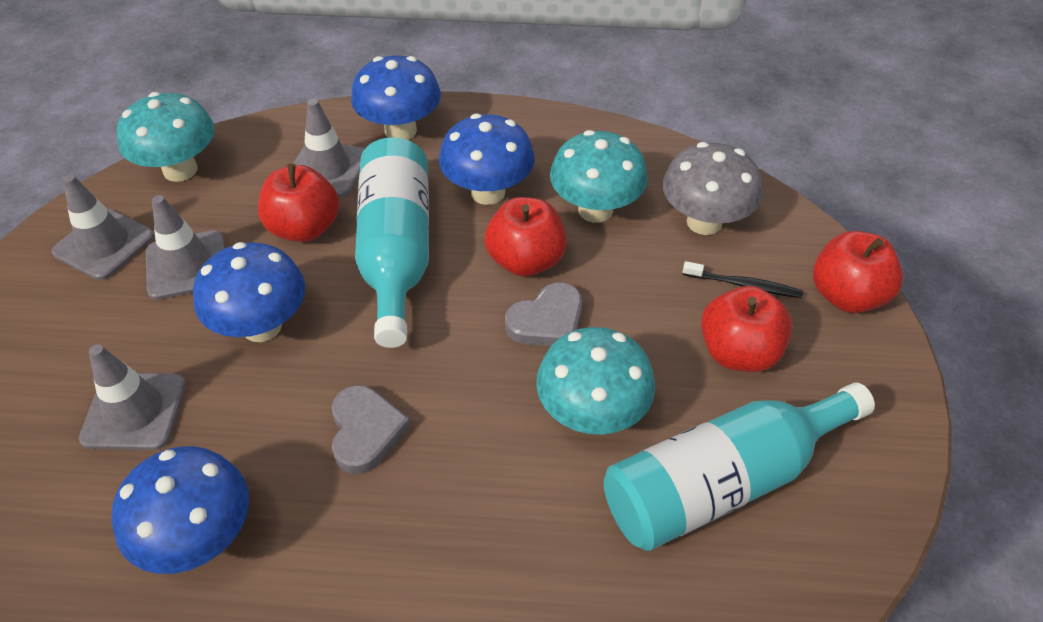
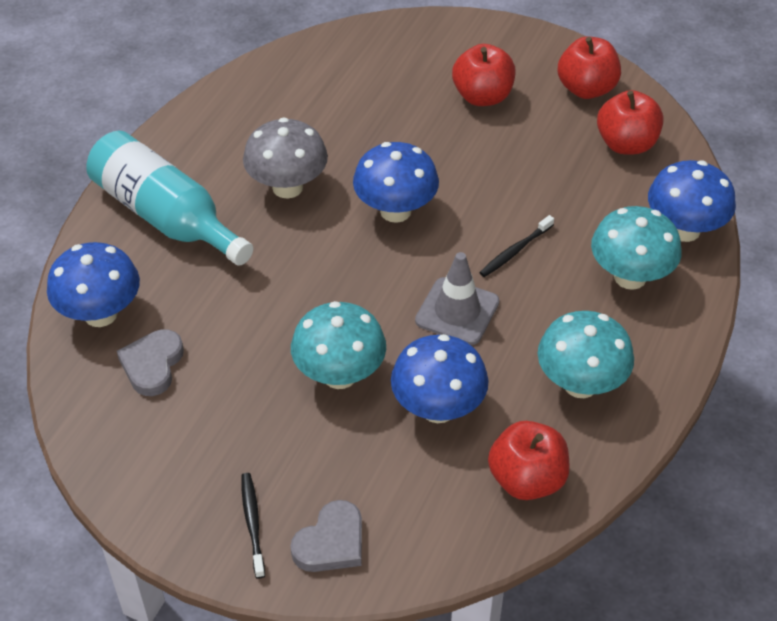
black toothbrush: [683,261,804,298] = 1 -> [241,473,265,578] [479,215,554,277] = 2
grey traffic cone: [52,174,154,280] [79,344,186,450] [146,195,225,300] [293,99,365,197] = 4 -> [415,252,499,345] = 1
turquoise bottle: [355,137,429,348] [604,382,875,551] = 2 -> [86,130,253,266] = 1

